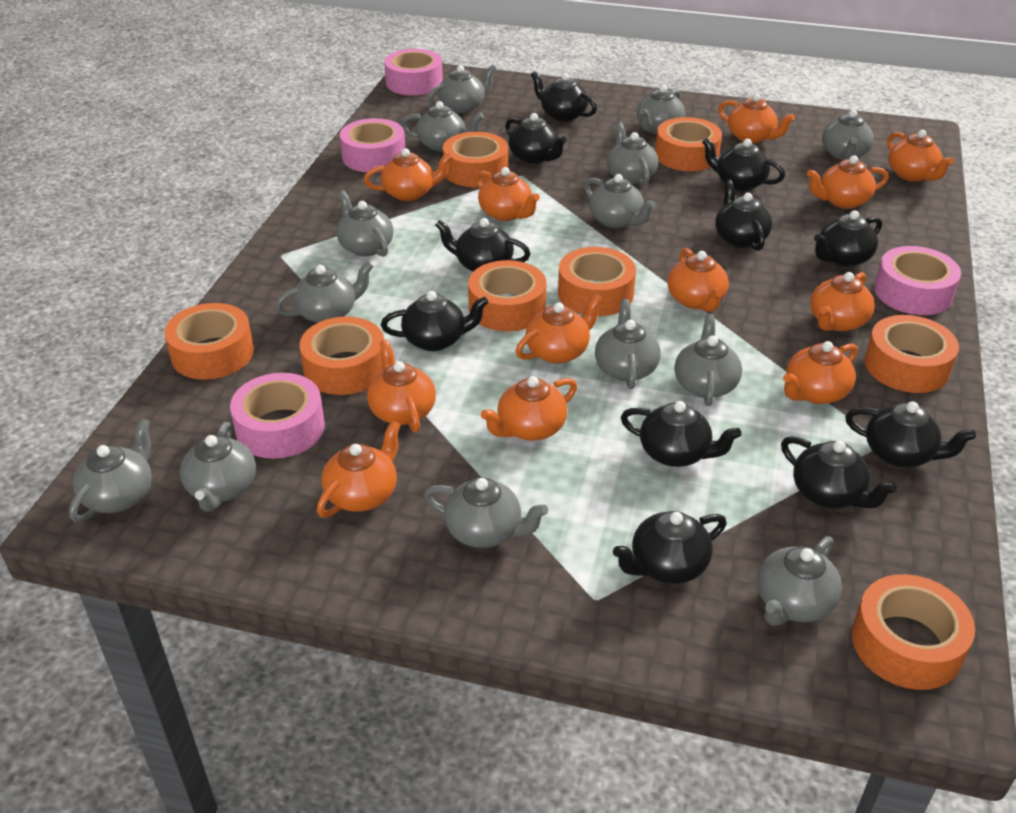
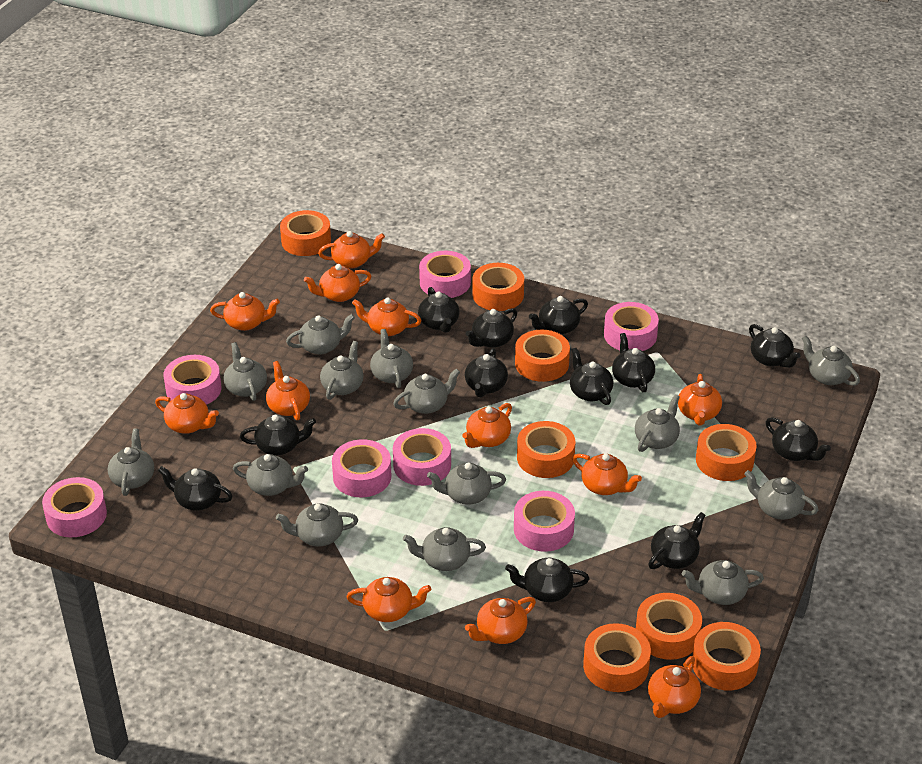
black teapot: [381,291,489,351] [435,218,531,272] [505,113,567,164] [531,71,597,122] [613,511,727,584] [621,401,742,467] [702,137,785,191] [715,180,772,251] [781,436,897,508] [814,210,882,267] [845,402,976,467] = 11 -> [158,466,233,510] [240,415,316,455] [418,287,460,333] [465,348,508,397] [466,308,517,348] [505,558,589,602] [529,296,588,335] [570,348,613,405] [612,333,655,392] [648,512,706,569] [749,324,801,368] [766,417,831,461] = 12
pink tape: [230,373,325,459] [340,118,405,172] [384,49,443,95] [874,246,961,315] = 4 -> [42,477,107,537] [164,355,221,405] [332,439,391,497] [393,428,451,486] [419,251,471,298] [514,491,575,552] [604,302,659,351] = 7

